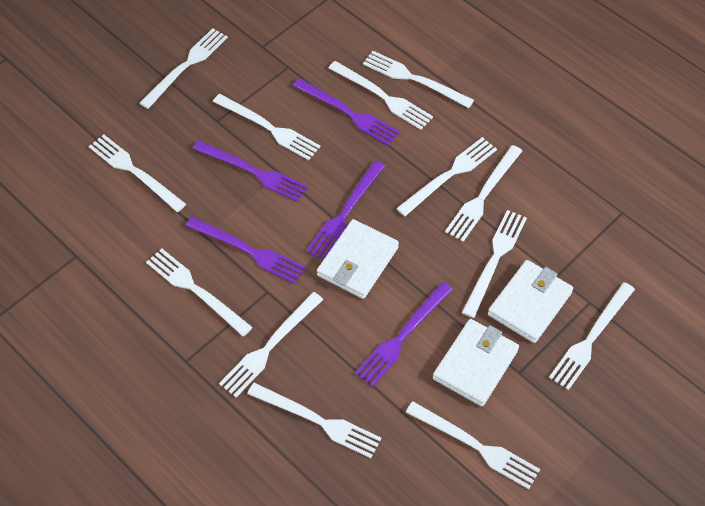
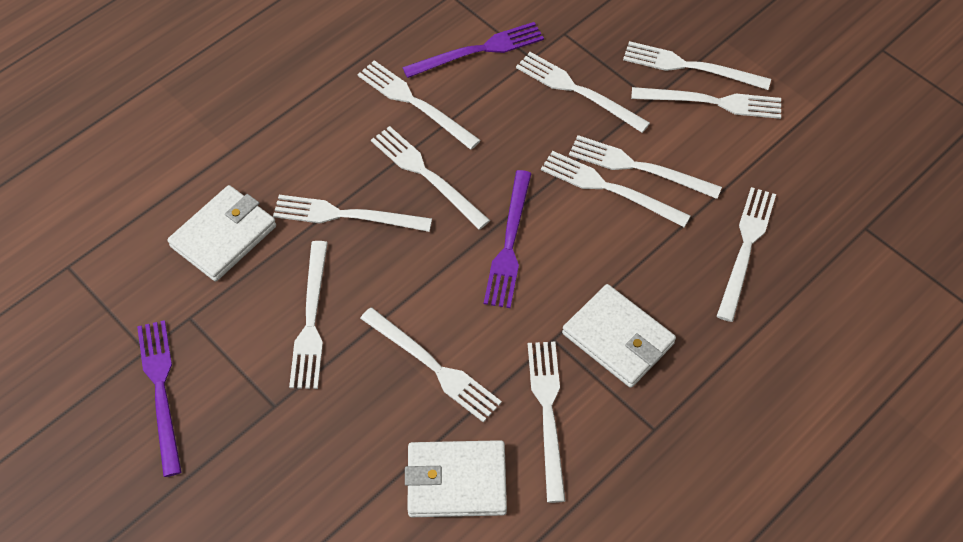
purple fork: [186,217,306,284] [193,140,308,202] [293,78,400,146] [306,160,385,260] [355,282,453,387] = 5 -> [137,320,182,477] [402,22,544,78] [484,170,532,308] = 3
white fork: [89,134,186,212] [140,28,228,109] [146,248,253,336] [213,94,321,160] [219,292,323,398] [247,383,382,458] [329,61,433,130] [363,51,474,108] [396,137,497,216] [406,401,540,489] [445,145,522,242] [462,210,527,318] [549,282,635,390] = 13 -> [273,195,432,232] [289,241,328,389] [357,60,481,150] [360,307,502,422] [371,126,490,230] [516,52,650,133] [528,342,565,503] [541,151,691,227] [569,135,722,199] [623,41,771,90] [631,87,781,119] [716,187,776,322] = 12

